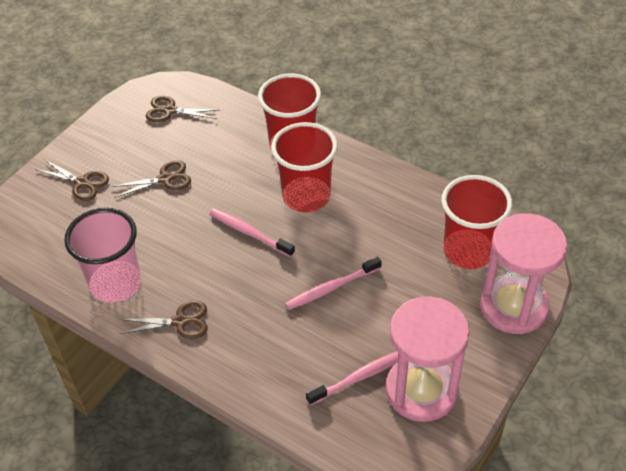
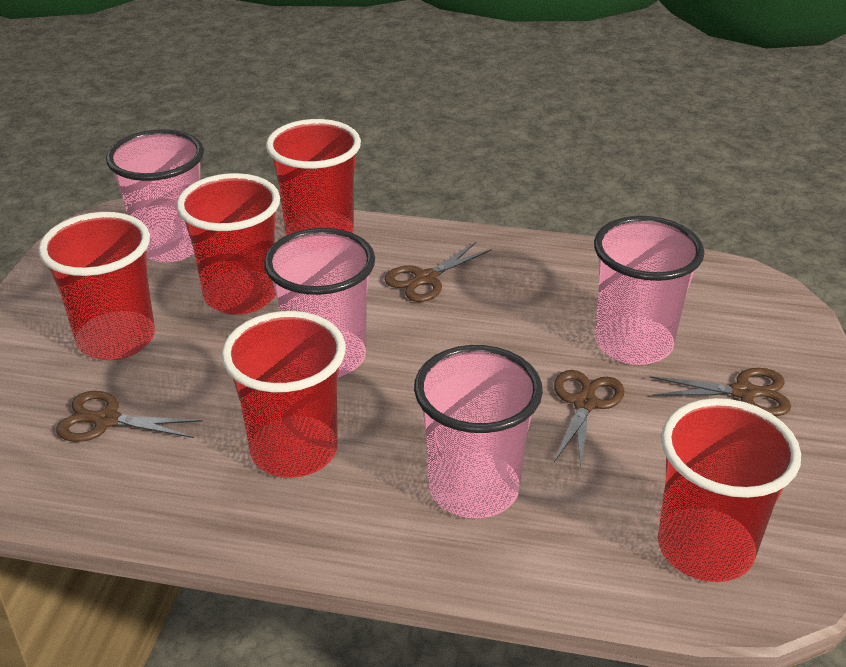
pink cup: [64,208,141,303] = 1 -> [106,129,204,263] [264,228,375,377] [414,345,543,518] [594,216,705,365] = 4
pink hourglass: [386,296,470,422] [480,213,567,334] = 2 -> none = 0
pink toothbrush: [210,208,295,257] [285,256,382,310] [306,351,399,405] = 3 -> none = 0
red cup: [258,73,321,149] [271,122,338,213] [441,175,513,269] = 3 -> [38,212,155,360] [176,173,280,315] [222,311,346,478] [266,119,361,236] [658,398,801,582] = 5

